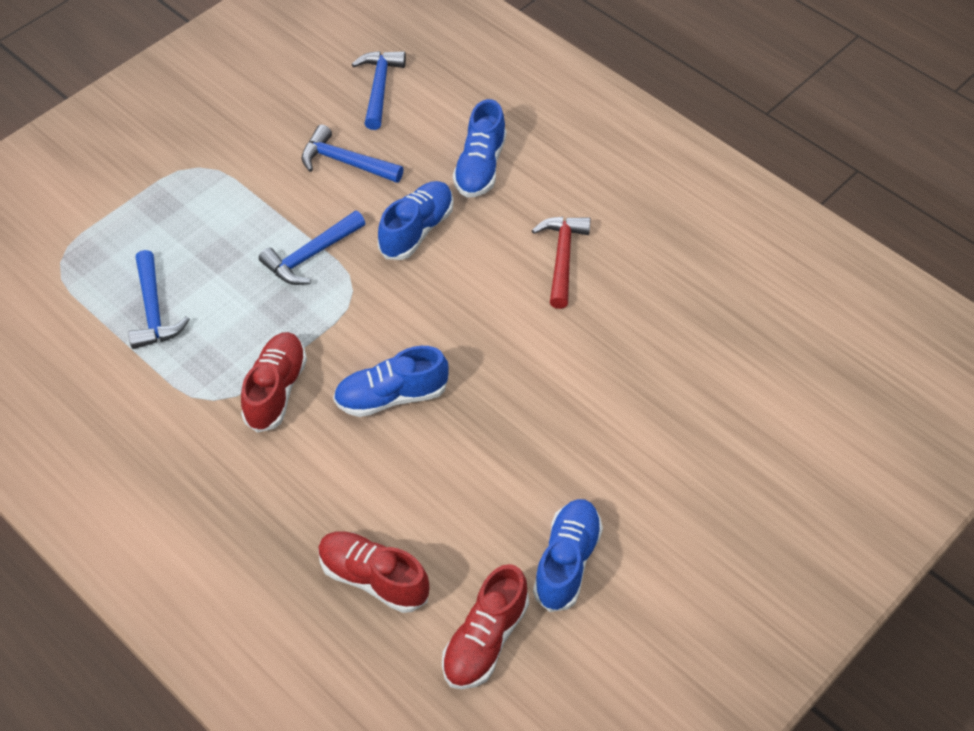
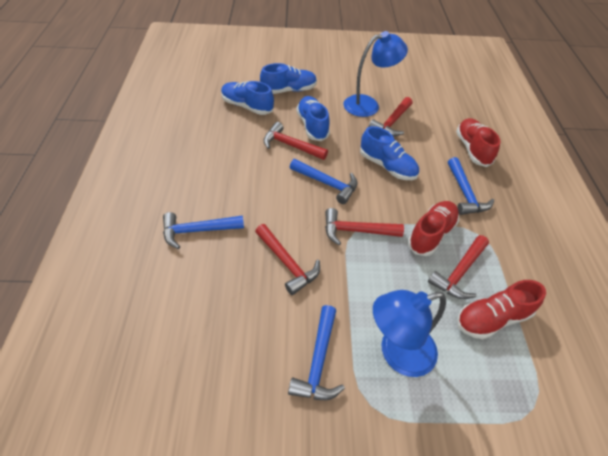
blue lamp: none = 0 -> [344,31,408,117] [373,290,446,377] = 2
red hammer: [532,217,591,309] = 1 -> [255,224,320,295] [263,122,328,160] [325,208,404,245] [369,97,412,137] [428,235,489,299] = 5

